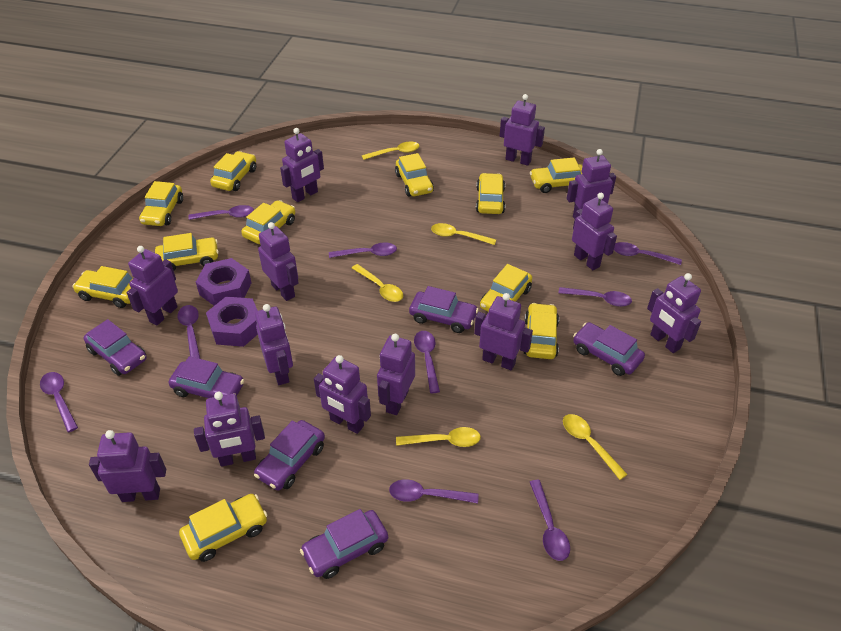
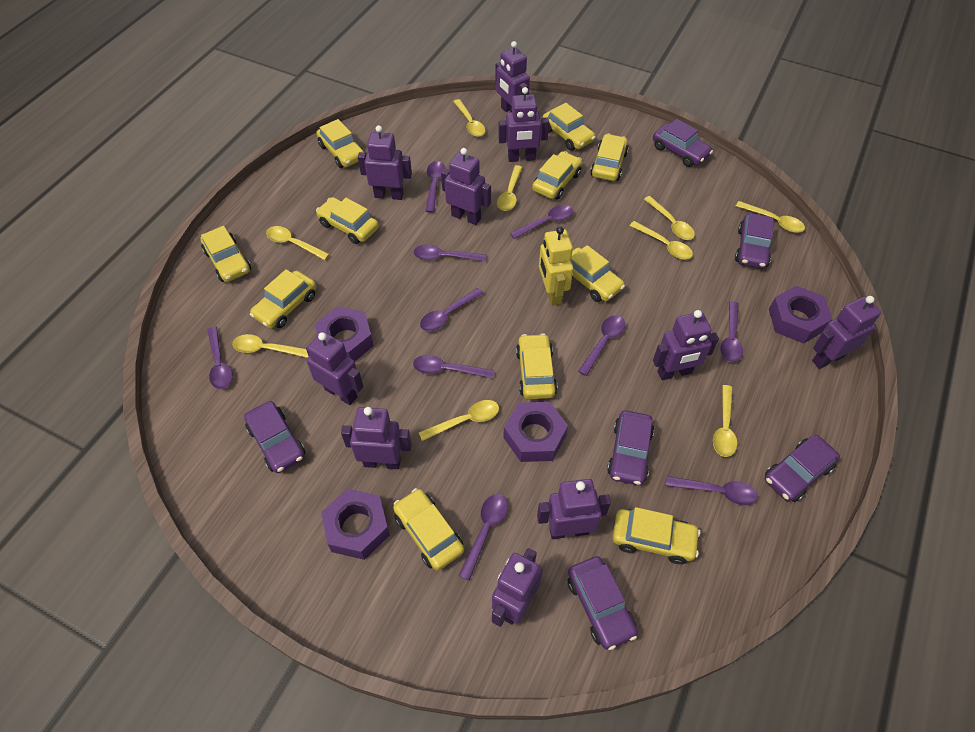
purple nut: [196,258,252,306] [206,297,258,347] = 2 -> [315,307,374,361] [321,489,390,560] [503,402,568,462] [769,286,832,344] = 4
purple robot: [89,430,166,502] [127,246,178,326] [194,392,265,467] [255,304,293,385] [258,222,299,301] [280,128,324,202] [314,355,371,434] [377,334,415,415] [474,293,533,370] [500,94,545,166] [567,149,616,219] [572,193,617,270] [647,273,701,353] = 13 -> [306,332,364,405] [341,407,412,469] [358,125,412,200] [441,148,491,225] [492,548,543,627] [495,41,530,112] [498,87,549,162] [537,479,611,539] [653,310,719,380] [812,296,881,369] = 10
purple spoon: [40,372,78,432] [178,305,200,359] [188,205,254,220] [329,242,397,258] [389,479,479,503] [414,331,440,393] [530,480,570,561] [558,287,632,307] [614,242,682,265] = 9 -> [207,327,233,389] [413,355,494,378] [414,244,487,262] [420,288,484,331] [426,161,446,213] [459,494,508,581] [510,205,573,239] [578,315,625,376] [666,476,758,505] [720,301,743,362] = 10
yellow robot: none = 0 -> [539,226,573,306] = 1
yellow spoon: [352,264,403,302] [362,142,419,160] [396,427,481,447] [431,223,496,245] [563,414,628,480] = 5 -> [232,334,309,358] [266,226,330,260] [419,400,499,441] [453,99,485,137] [497,165,523,211] [630,221,693,260] [644,196,695,240] [713,385,737,457] [736,201,805,233] = 9

